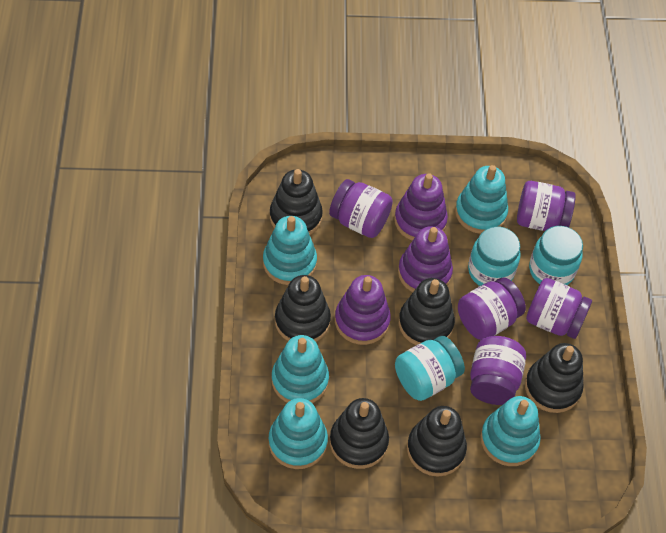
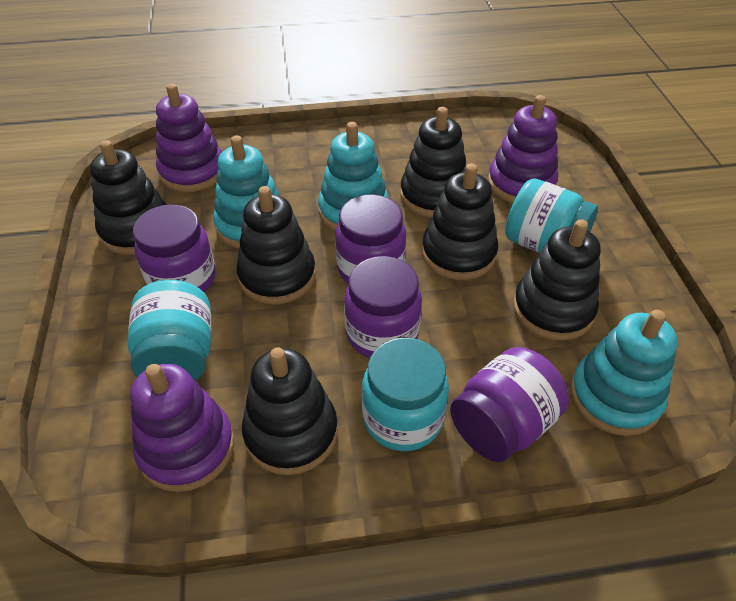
purple jar: [329,179,393,238] [458,277,526,340] [470,336,526,405] [517,181,576,231] [526,278,592,339] = 5 -> [133,204,216,292] [335,195,406,284] [344,256,422,358] [450,347,569,462] = 4
turquoise stacking toy: [263,216,317,285] [269,398,328,469] [272,335,329,403] [455,165,508,234] [480,396,541,466] = 5 -> [213,135,280,248] [318,122,389,231] [570,310,678,436] = 3

